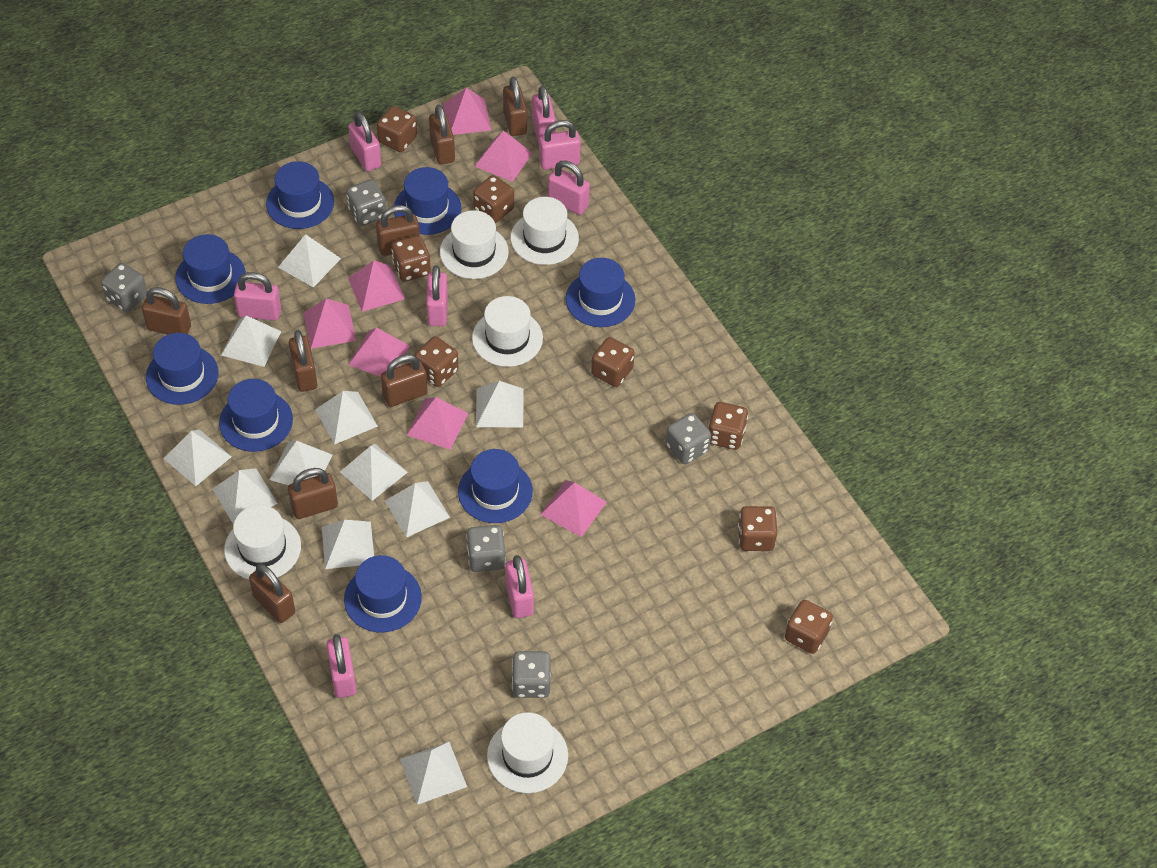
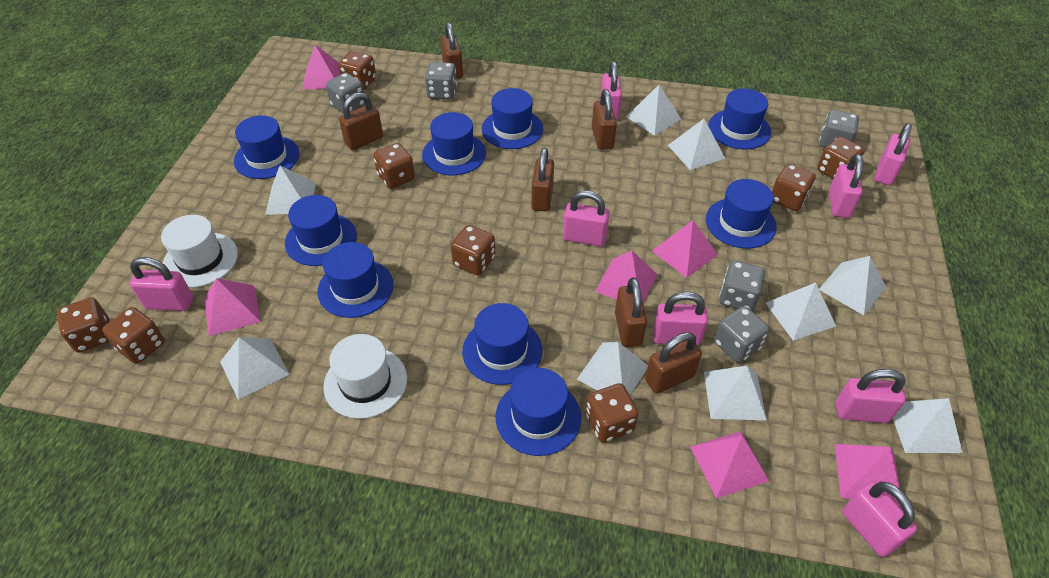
blue hat: [146,333,219,405] [175,234,246,304] [219,379,293,452] [266,161,334,229] [344,555,422,632] [394,167,461,235] [458,449,533,523] [566,258,635,327] = 8 -> [234,115,299,179] [285,195,357,266] [317,242,393,318] [422,112,486,176] [462,303,543,385] [482,88,543,149] [496,368,581,456] [706,179,777,249] [708,88,771,149] = 9
brown padlock: [142,287,191,335] [249,564,295,623] [288,468,338,519] [289,330,317,392] [376,205,420,256] [381,354,428,407] [429,105,455,165] [503,77,527,136] = 8 -> [339,92,383,150] [440,22,463,79] [531,148,554,211] [592,89,617,150] [615,277,647,347] [645,332,702,394] = 6
pink pyramid: [303,299,356,349] [348,260,405,312] [348,328,410,377] [407,397,468,450] [443,88,491,135] [474,130,532,182] [540,480,607,537] = 7 -> [204,278,261,336] [302,45,340,89] [595,251,658,303] [652,220,718,278] [690,431,769,498] [835,444,901,506] = 6
white hat: [224,505,301,580] [440,210,509,279] [472,296,543,367] [487,712,568,793] [511,197,579,265] = 5 -> [161,215,238,288] [323,334,407,419] = 2
white pyramid: [163,430,232,486] [213,468,278,524] [221,316,281,367] [269,441,332,486] [278,234,341,288] [315,391,378,445] [322,520,374,569] [340,444,408,501] [385,481,450,538] [400,742,467,805] [476,381,523,427] = 11 -> [220,337,290,400] [265,165,316,215] [577,342,648,395] [626,85,681,136] [668,119,725,170] [704,366,767,420] [766,282,836,341] [819,256,886,315] [893,398,963,453] = 9

